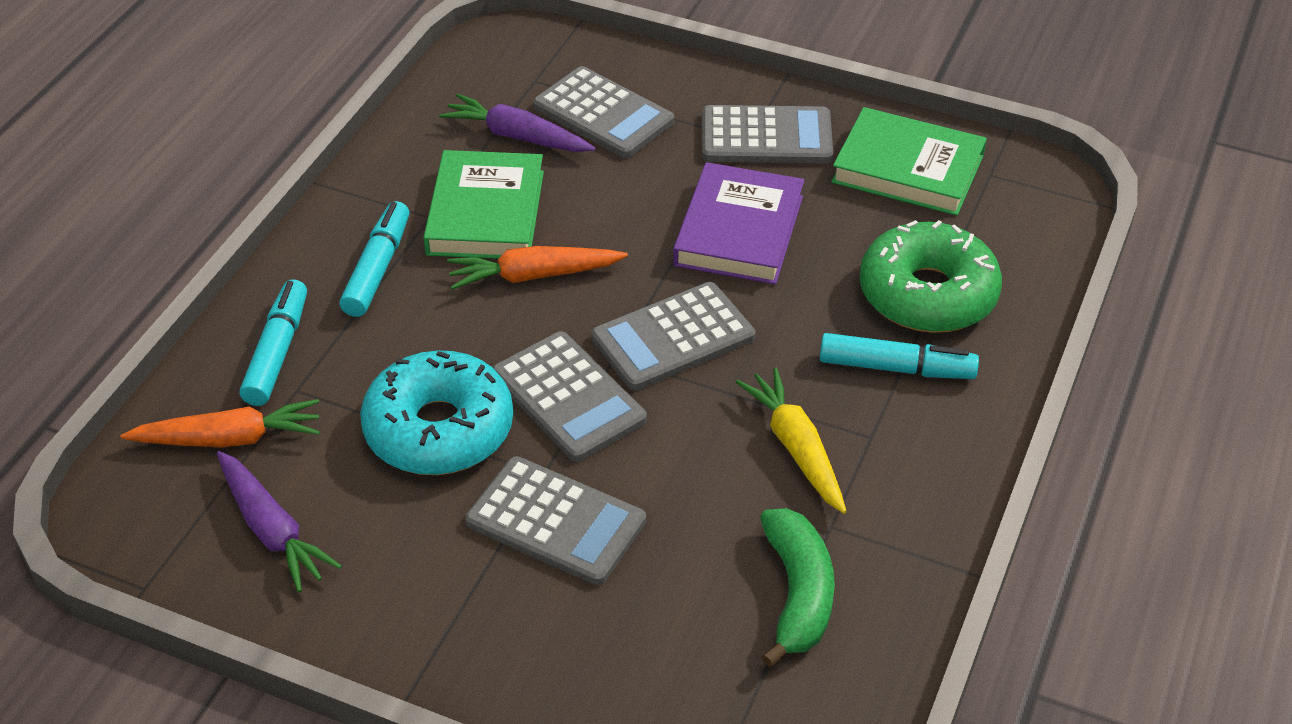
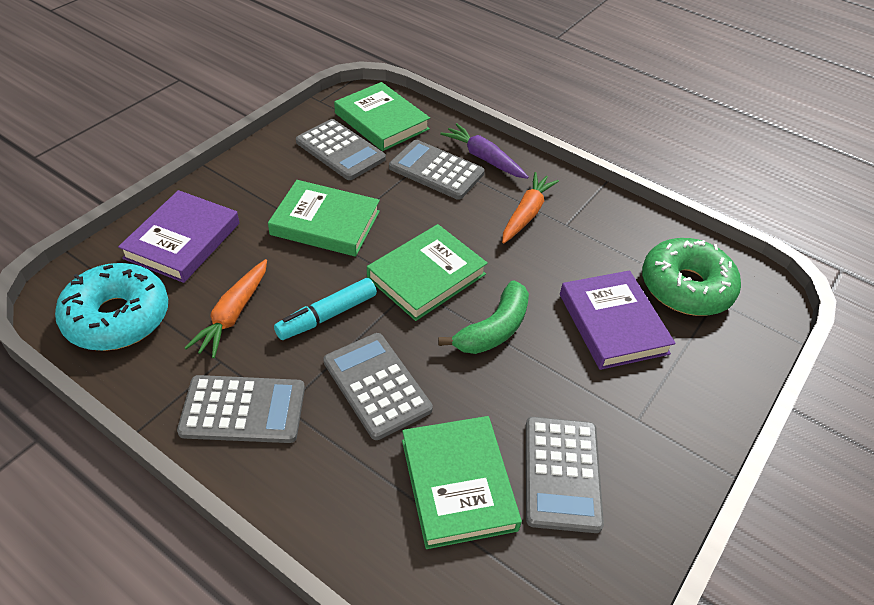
green book: [423,150,544,259] [831,107,987,216] = 2 -> [268,180,380,257] [334,82,430,151] [367,224,488,321] [402,416,522,549] = 4
purple book: [673,162,804,284] = 1 -> [118,190,239,283] [560,270,676,370] = 2
purple carrot: [217,451,342,592] [439,94,596,152] = 2 -> [440,123,529,179] = 1
turquoise marker: [240,279,307,406] [339,201,409,317] [820,333,979,379] = 3 -> [274,278,377,340] = 1
yellow carrot: [736,368,847,514] = 1 -> none = 0

